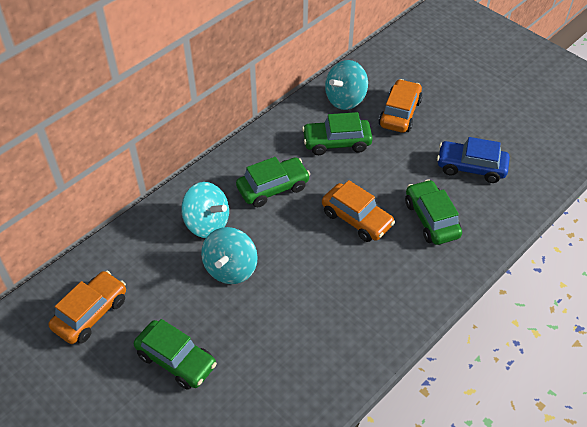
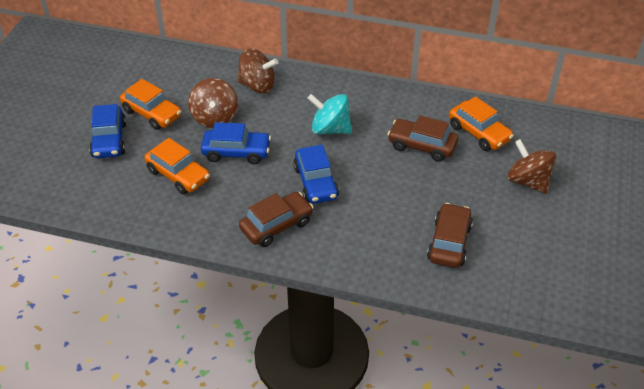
blue car: [437,137,510,183] = 1 -> [89,104,126,158] [201,122,271,164] [293,145,339,204] = 3
brown car: none = 0 -> [239,192,314,247] [387,115,458,162] [427,203,473,268] = 3
brown spinning top: none = 0 -> [188,78,238,128] [237,49,278,93] [507,139,556,194] = 3
green car: [134,319,217,390] [236,157,311,207] [302,112,373,155] [405,179,462,245] = 4 -> none = 0
turquoise spinning top: [181,182,229,238] [201,227,258,284] [325,60,368,110] = 3 -> [307,94,352,134] = 1

